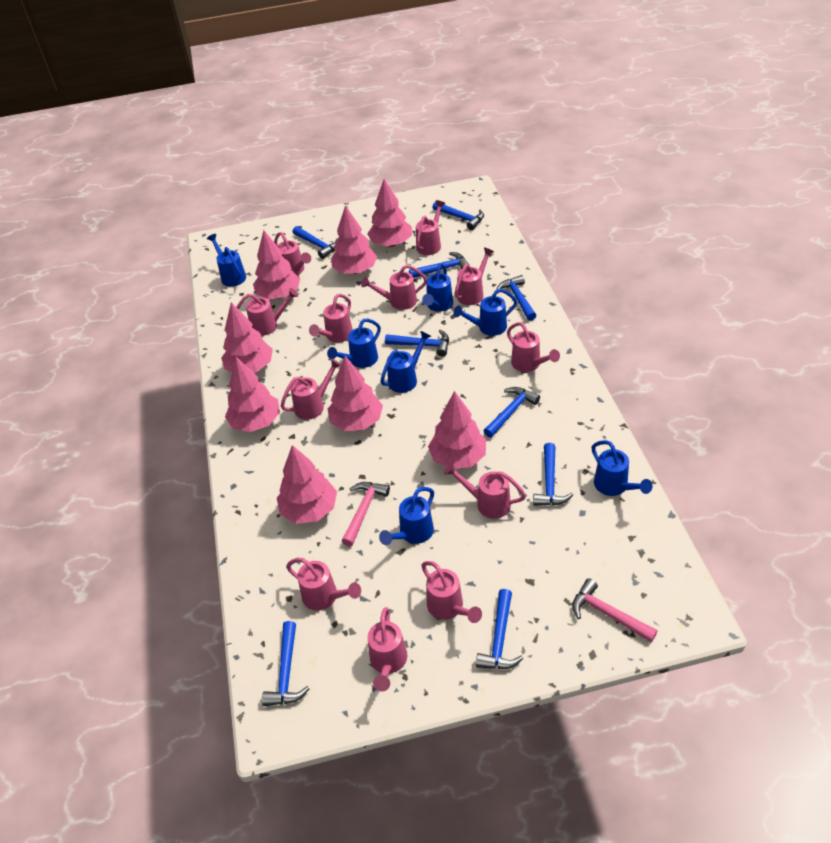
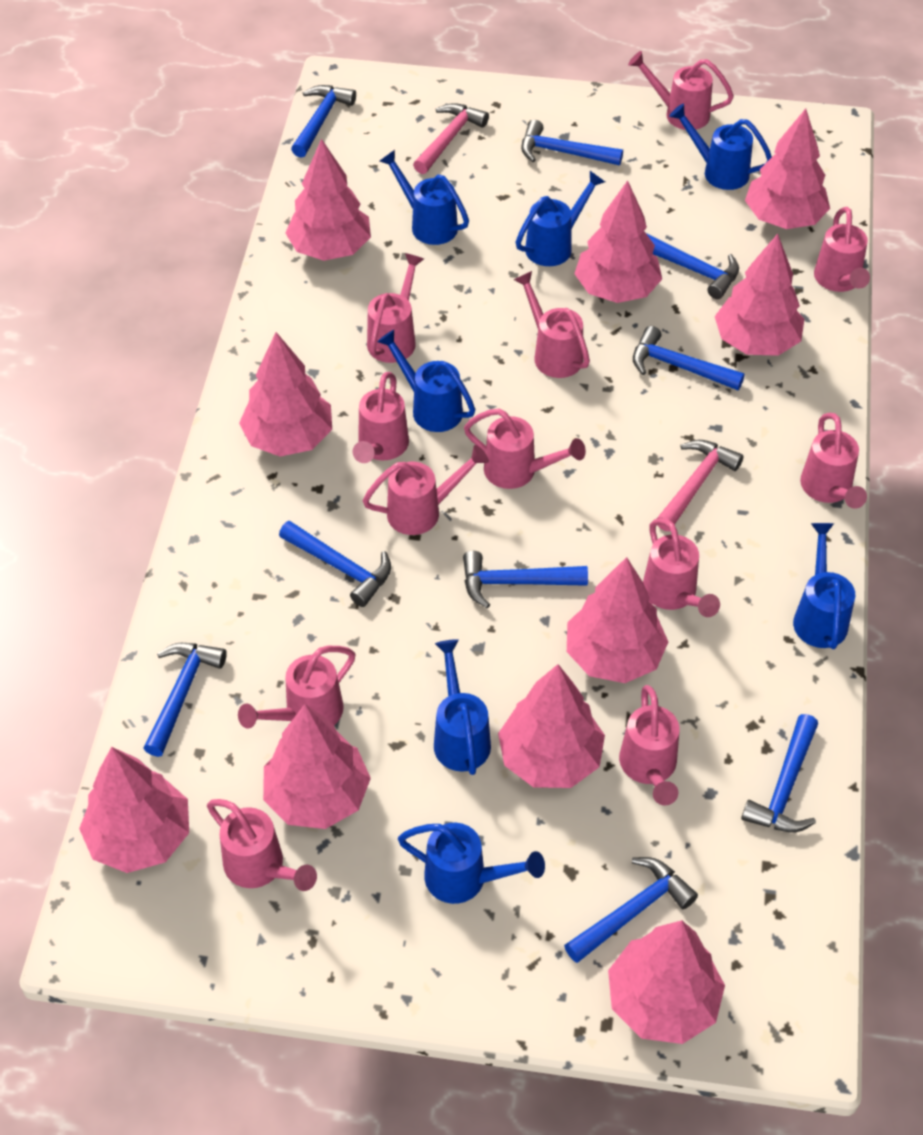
pink tree: [221,302,273,372] [225,357,280,432] [253,230,300,299] [277,445,337,524] [328,356,383,431] [331,205,377,274] [367,179,412,247] [428,391,486,469] = 8 -> [79,747,189,873] [239,332,332,457] [263,704,371,829] [285,139,371,261] [498,664,605,788] [567,557,668,683] [575,180,662,303] [608,920,725,1044] [715,234,804,356] [745,108,830,229] = 10

